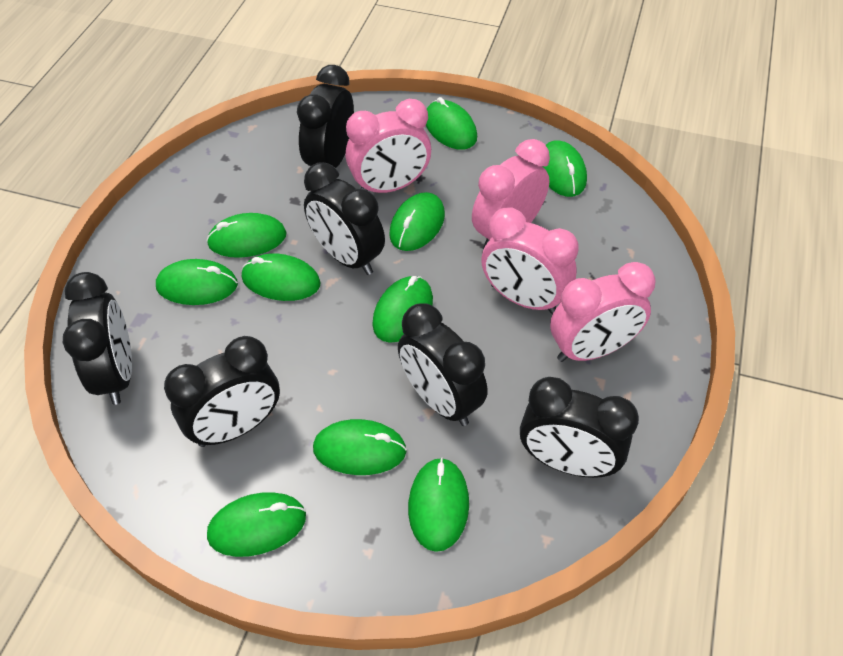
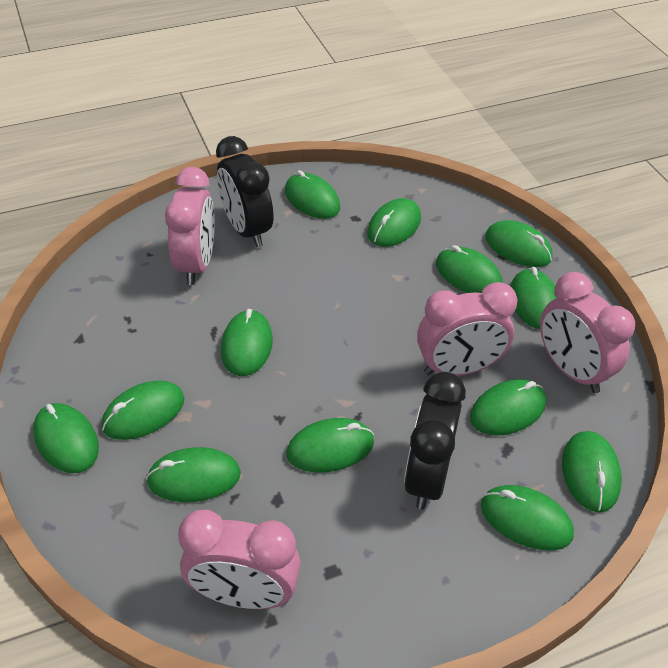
black clock: [63,272,132,405] [164,336,280,447] [297,65,354,168] [304,162,385,275] [398,303,488,426] [520,377,639,478] = 6 -> [216,136,273,247] [404,372,466,509] = 2
green mouse: [156,259,238,305] [206,213,286,258] [207,492,306,557] [242,254,321,301] [313,419,407,475] [372,276,433,343] [389,192,445,251] [408,457,469,552] [426,97,477,150] [542,140,587,197] = 10 -> [33,403,99,473] [102,380,184,440] [146,447,241,502] [221,309,273,376] [285,170,340,219] [286,418,374,473] [367,198,421,247] [436,245,503,293] [470,379,546,436] [481,485,574,551] [485,220,553,267] [511,267,557,329] [562,431,622,513] = 13

